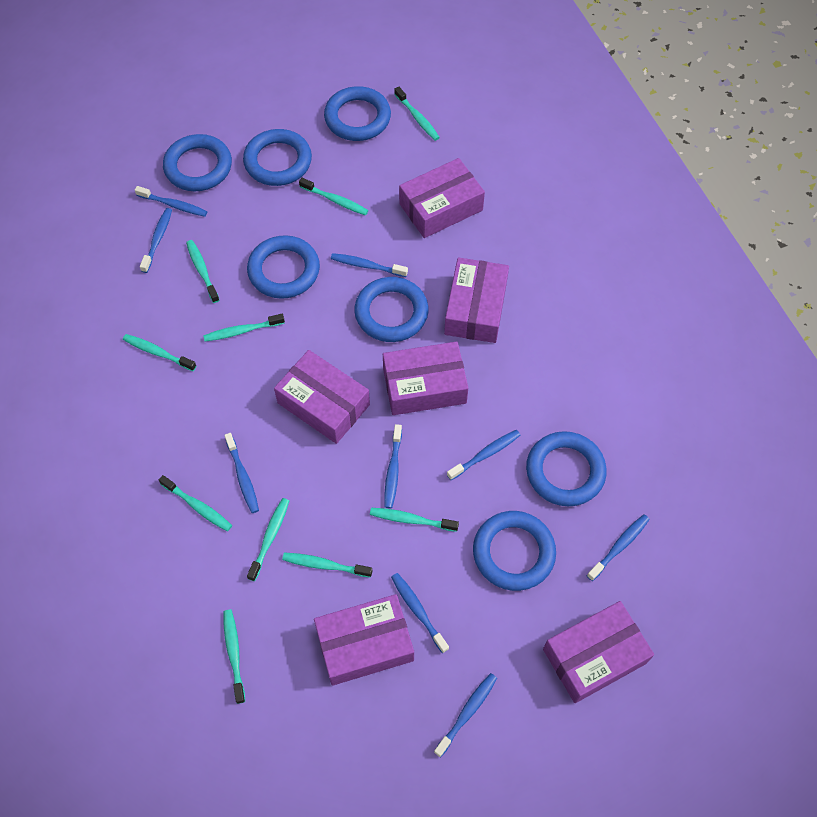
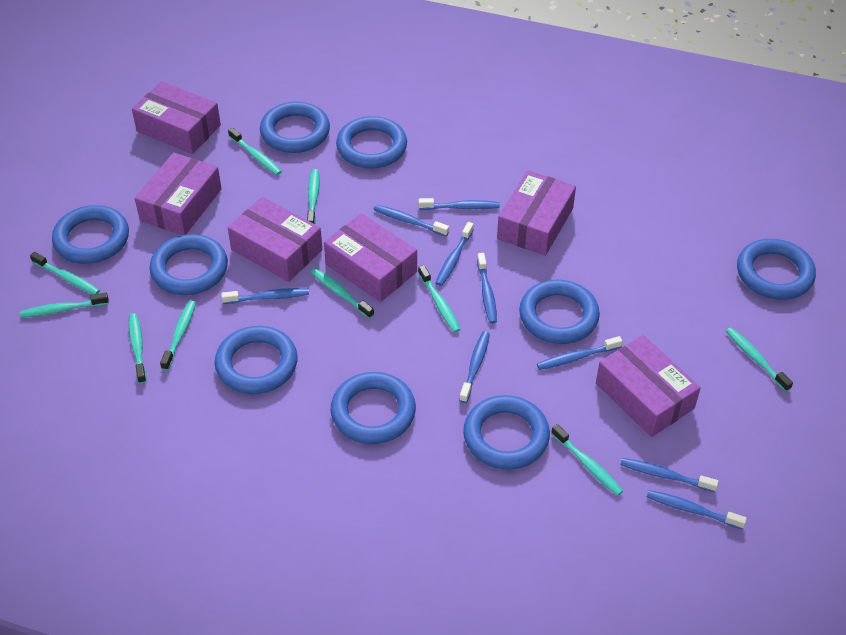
blue ring: [163,134,232,191] [243,129,312,186] [247,235,320,299] [324,86,391,141] [354,277,429,342] [473,511,556,591] [526,431,607,506] = 7 -> [52,205,129,264] [150,234,228,295] [215,326,298,394] [260,102,330,153] [331,372,416,444] [336,116,407,169] [463,395,550,470] [519,280,600,344] [737,239,816,300] = 9

